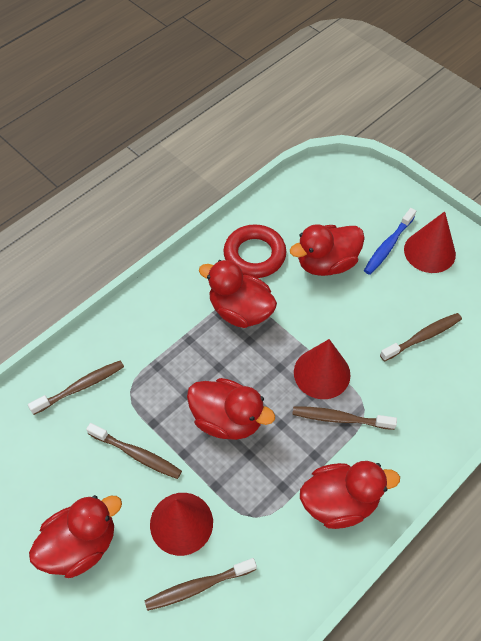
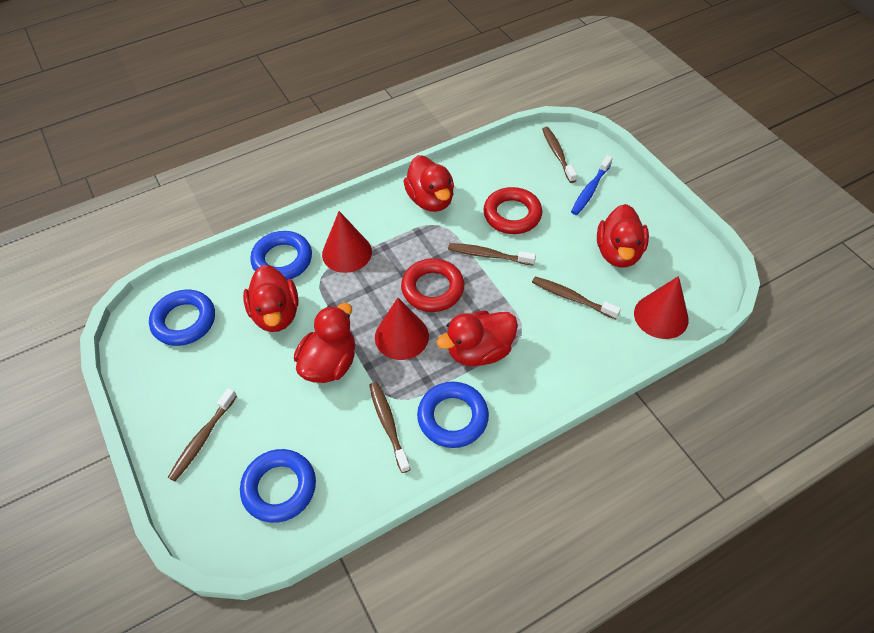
blue ring: none = 0 -> [149,290,215,346] [240,449,316,523] [250,231,312,280] [417,382,489,448] = 4
red ring: [224,224,286,278] = 1 -> [401,258,464,312] [483,187,542,234] = 2

